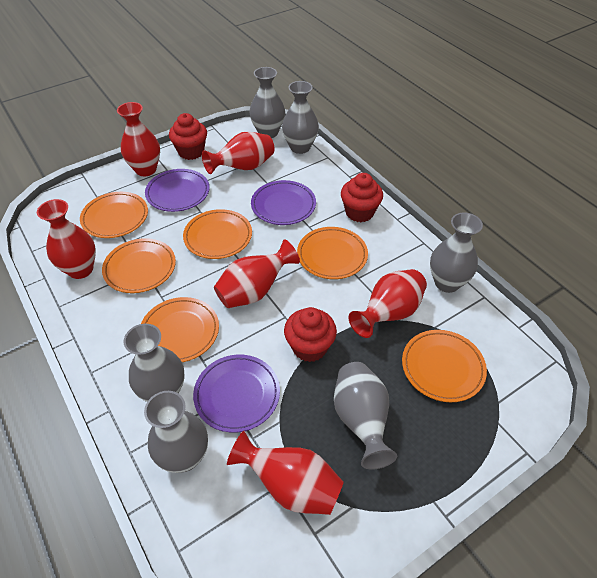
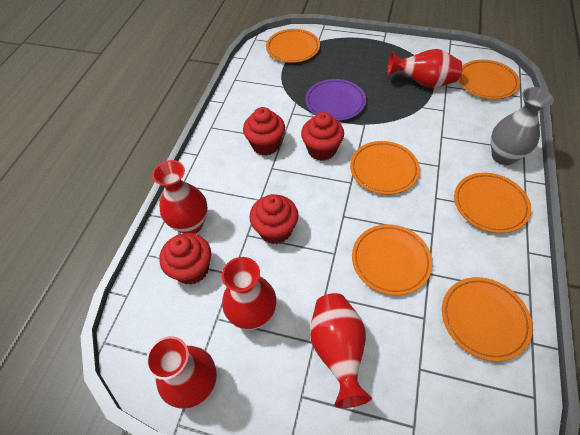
grey vase: [124,324,185,402] [144,391,208,473] [250,67,285,138] [282,81,319,154] [334,362,397,470] [430,213,483,293] = 6 -> [491,87,554,165] = 1
purple plate: [145,169,209,212] [193,355,280,433] [251,180,316,225] = 3 -> [305,79,366,121] = 1
red cupcake: [169,113,207,160] [284,307,337,362] [341,173,383,222] = 3 -> [159,233,211,285] [243,107,285,155] [249,194,298,244] [301,112,344,161] = 4
red vase: [37,199,96,279] [117,102,160,176] [202,131,274,174] [214,240,300,308] [227,431,344,515] [349,269,427,338] = 6 -> [146,336,217,409] [152,160,208,234] [222,257,276,330] [310,293,372,408] [387,49,462,88] = 5

